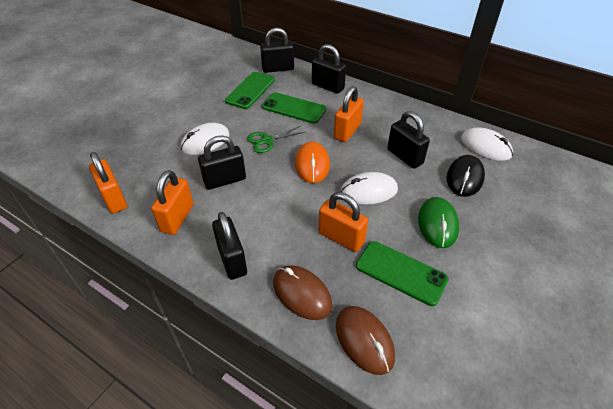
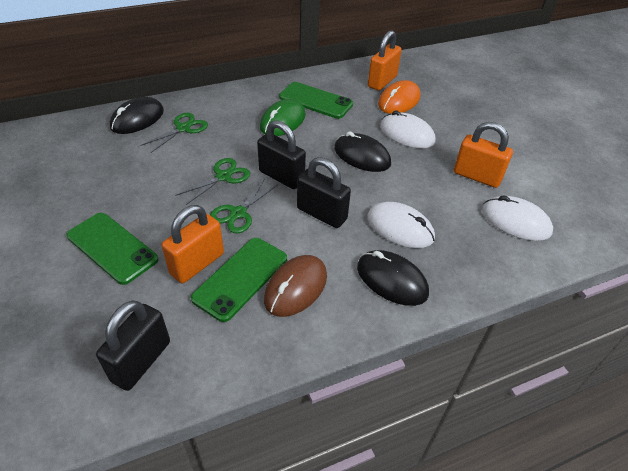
black mouse: [447,155,485,197] = 1 -> [110,97,164,134] [334,131,391,172] [357,250,429,306] = 3
black padlock: [198,136,246,190] [212,212,247,280] [260,28,294,73] [312,44,346,94] [387,111,430,169] = 5 -> [96,300,170,391] [257,120,306,189] [297,157,351,228] = 3
brown mouse: [273,265,333,320] [336,306,395,375] = 2 -> [264,255,327,317] = 1
green scissors: [247,125,306,153] = 1 -> [140,113,208,153] [175,158,250,205] [210,179,277,234] = 3
orange padlock: [89,152,127,213] [151,170,194,235] [319,192,368,252] [334,86,364,142] = 4 -> [162,205,224,283] [368,30,402,91] [454,122,513,188] = 3

